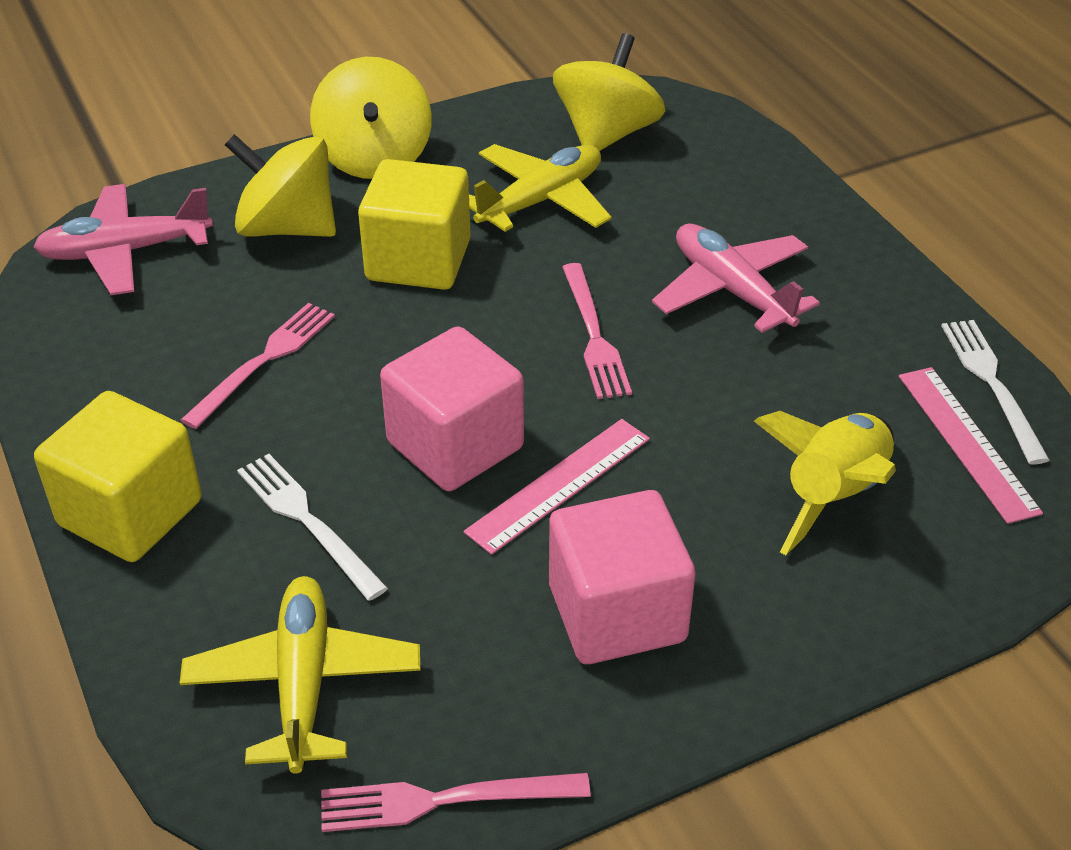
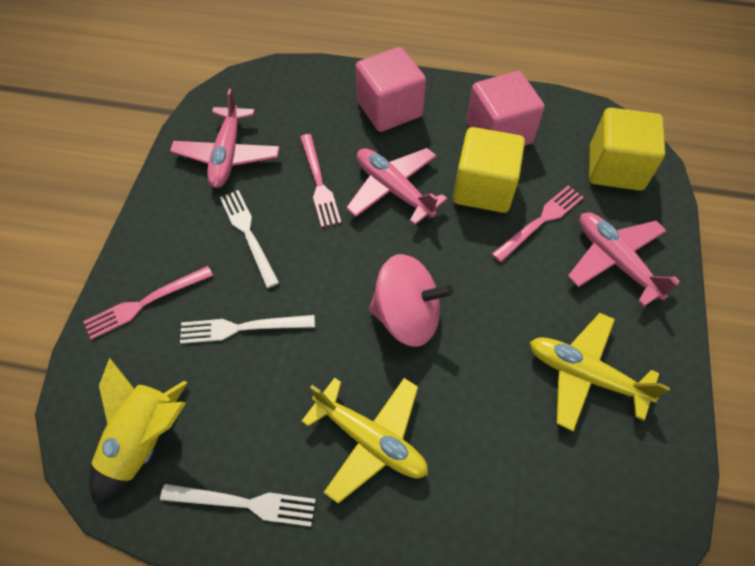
pink plane: [33,184,213,295] [652,224,820,333] = 2 -> [170,89,280,188] [346,148,447,225] [568,212,680,307] = 3
pink ruler: [464,419,650,555] [899,367,1043,524] = 2 -> none = 0
pink spinning top: none = 0 -> [369,254,454,347] = 1
white fork: [237,454,388,601] [941,320,1050,464] = 2 -> [160,484,316,527] [180,315,315,344] [220,190,279,288] = 3
yellow spinning top: [225,134,336,237] [310,57,432,179] [553,33,665,151] = 3 -> none = 0

